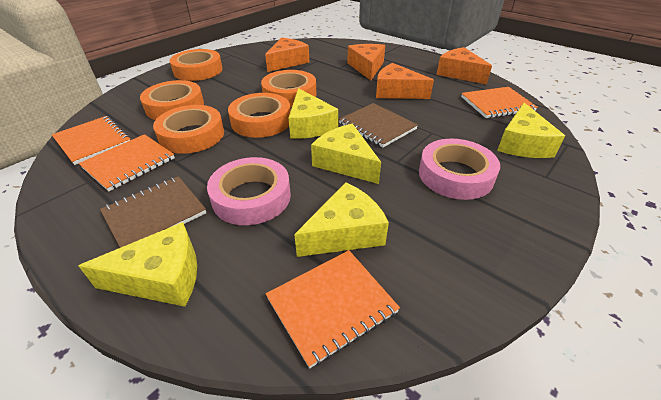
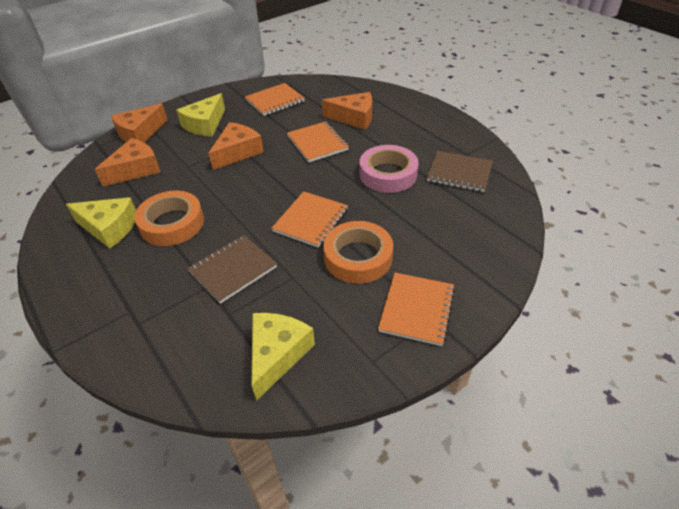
orange tape: [140,80,204,120] [153,105,224,154] [170,49,222,81] [228,93,291,138] [261,70,316,108] = 5 -> [134,190,204,246] [323,221,393,284] = 2
pink tape: [207,157,291,225] [419,139,500,200] = 2 -> [360,145,419,193] = 1
yellow cheese: [79,222,197,307] [289,88,338,139] [294,182,389,257] [311,124,381,184] [497,103,565,158] = 5 -> [66,197,136,249] [176,93,225,136] [252,313,315,401] = 3

